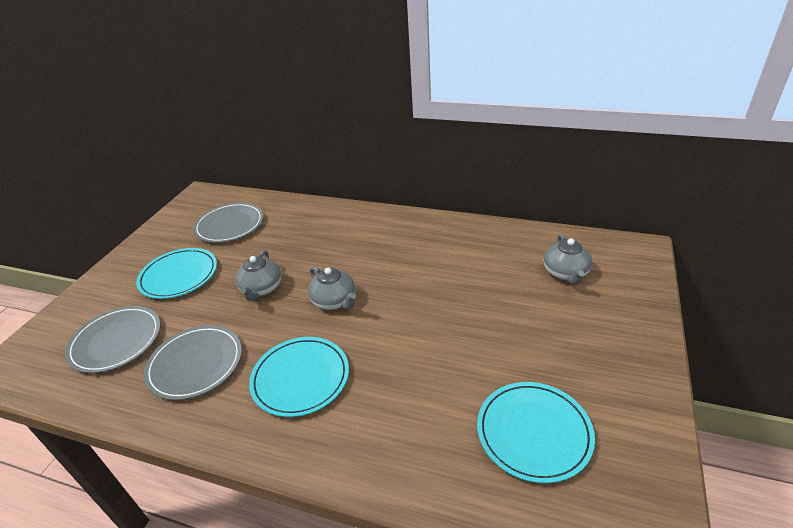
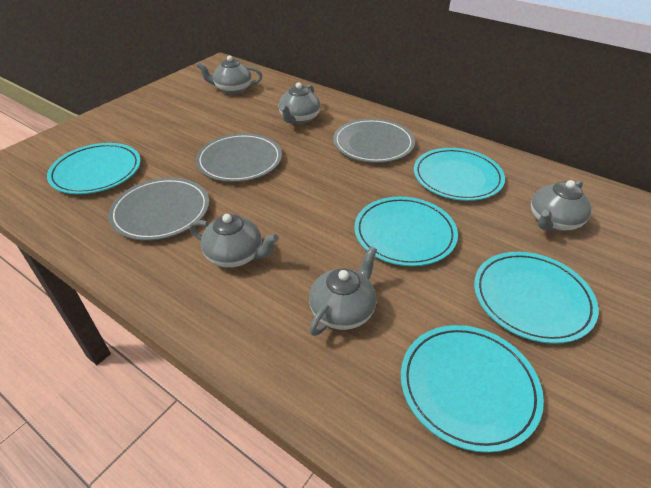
grey teapot: [235,250,282,301] [308,266,356,310] [544,234,592,285] = 3 -> [190,214,279,268] [197,55,263,94] [279,82,320,124] [309,246,377,336] [531,180,591,231] = 5
turquoise plate: [136,248,217,299] [249,337,349,417] [477,382,595,483] = 3 -> [47,143,141,194] [354,197,458,266] [401,325,544,453] [414,148,505,201] [474,252,599,344] = 5

